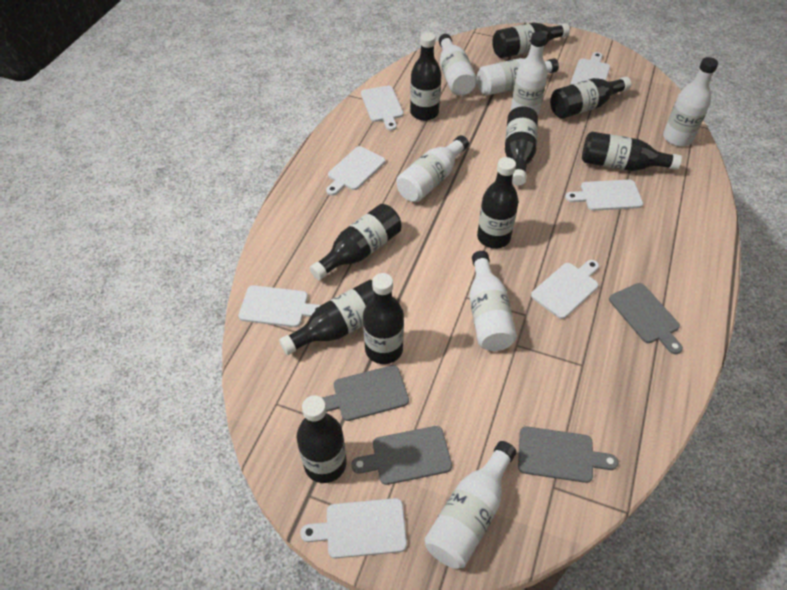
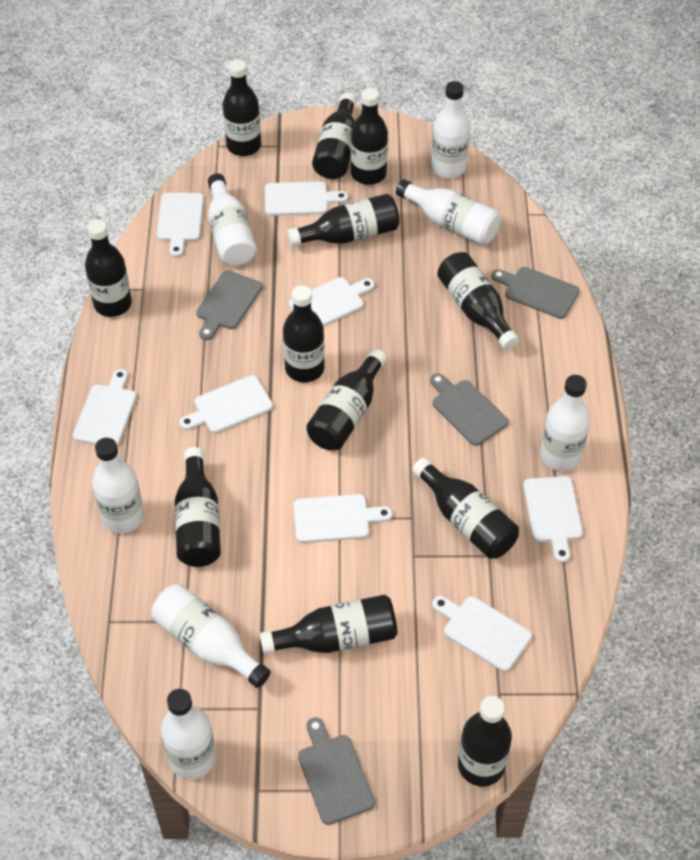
black bottle: [279,280,374,355] [297,395,346,483] [310,204,401,280] [363,273,404,364] [410,32,441,121] [477,157,519,249] [492,23,570,58] [505,106,538,185] [550,77,631,119] [582,131,682,171] = 10 -> [85,220,132,317] [175,447,221,567] [223,59,261,156] [260,594,397,654] [283,285,325,382] [287,194,399,247] [306,349,387,450] [312,92,356,179] [351,88,388,185] [412,457,519,559] [437,252,519,350] [458,696,512,787] = 12
white cutting board: [239,285,321,327] [300,498,407,558] [326,146,385,196] [361,86,403,131] [531,260,599,319] [565,180,643,211] [570,52,610,85] = 7 -> [73,369,137,446] [157,193,204,257] [179,375,273,433] [265,181,348,216] [289,277,375,326] [293,494,392,543] [432,596,532,672] [523,476,583,563] = 8

